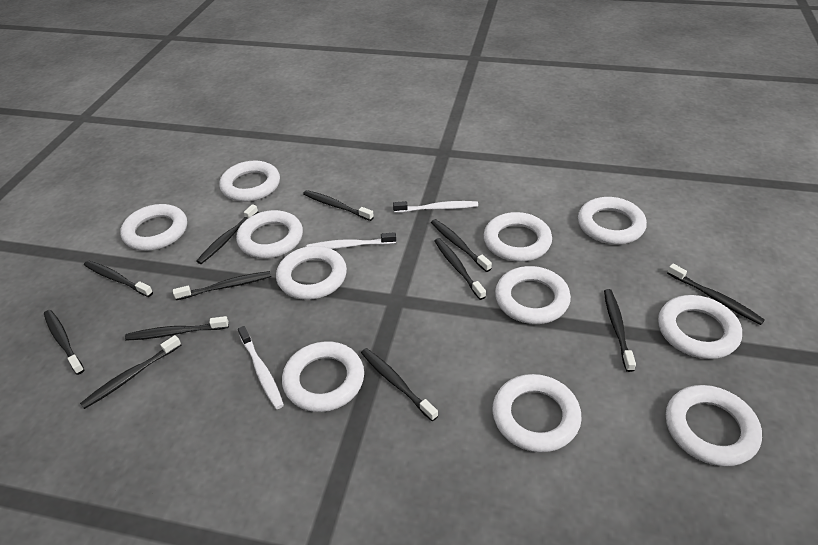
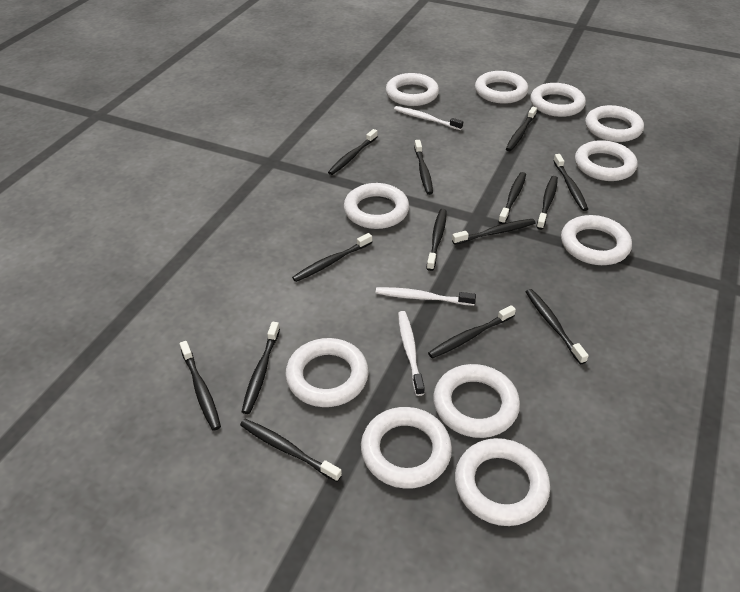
black toothbrush: [44,310,84,375] [80,335,181,409] [84,260,153,297] [125,316,229,341] [173,271,271,300] [196,204,258,264] [303,190,374,221] [361,348,438,421] [431,219,492,272] [435,238,486,300] [604,289,636,372] [667,264,765,325] = 12 -> [179,341,221,431] [240,419,342,482] [242,322,280,414] [292,233,372,282] [328,129,378,175] [414,140,433,195] [426,209,447,271] [428,305,516,359] [452,219,535,245] [498,172,526,224] [506,107,537,151] [526,289,589,364] [536,176,558,230] [553,154,588,211] = 14

